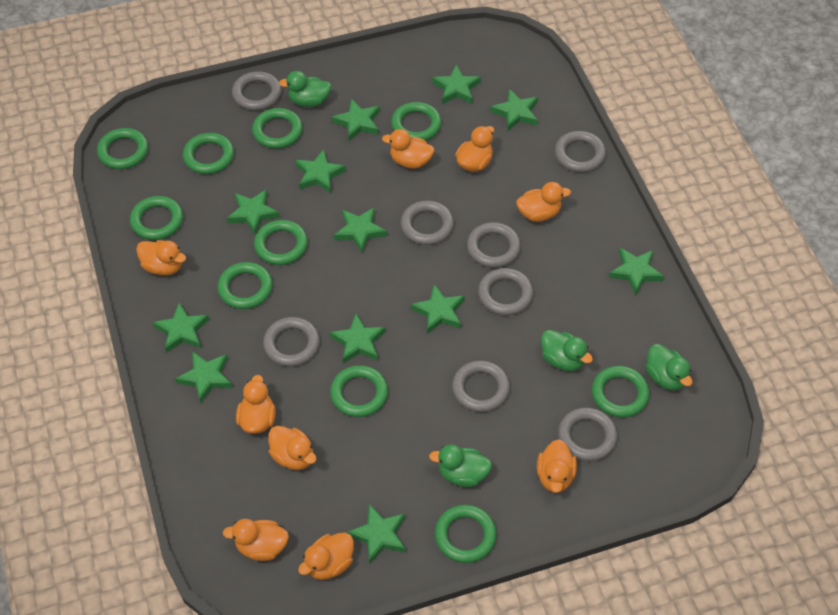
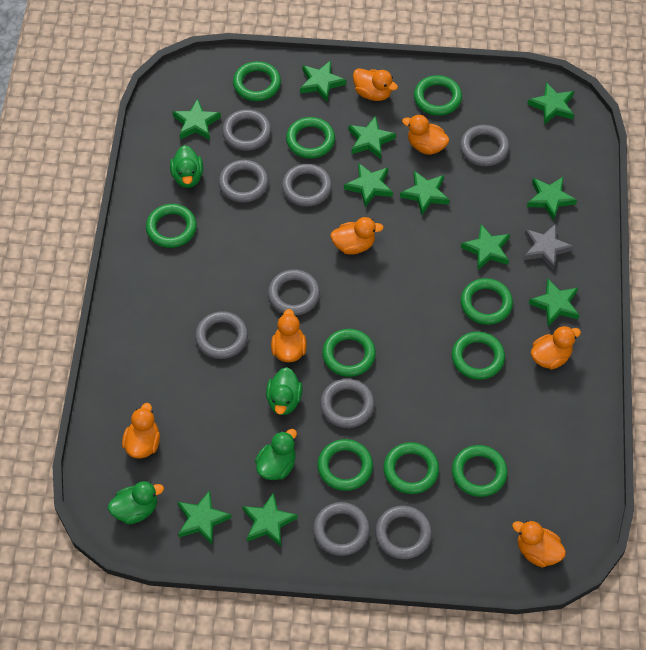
green star: [153,303,209,353] [175,351,233,403] [227,189,280,235] [295,149,346,193] [330,314,385,364] [332,99,380,141] [334,208,387,253] [347,504,406,564] [411,284,465,334] [432,65,481,104] [490,89,538,131] [609,248,664,295] = 12 -> [173,99,221,140] [178,490,232,545] [242,492,298,547] [300,60,346,102] [344,163,393,207] [348,116,396,159] [400,171,450,215] [461,224,510,270] [527,82,574,125] [527,176,577,220] [529,279,579,326] = 11
grey ring: [232,71,281,111] [263,317,320,367] [401,201,454,245] [452,361,510,412] [467,222,521,268] [478,268,533,316] [555,131,606,172] [558,408,617,461] = 8 -> [195,311,248,359] [219,160,269,203] [222,109,271,151] [268,269,320,316] [282,164,332,207] [313,502,370,556] [320,378,375,428] [375,505,432,559] [460,125,509,166] = 9
grey star: none = 0 -> [524,224,574,270] = 1
orange duck: [136,240,186,275] [223,519,289,561] [236,375,276,434] [268,426,316,470] [298,533,354,580] [382,129,435,169] [455,126,494,172] [516,182,571,222] [537,440,577,493] = 9 -> [122,403,160,458] [271,309,307,362] [330,217,384,255] [353,68,398,101] [402,115,450,155] [512,520,566,567] [531,326,581,370] = 7

